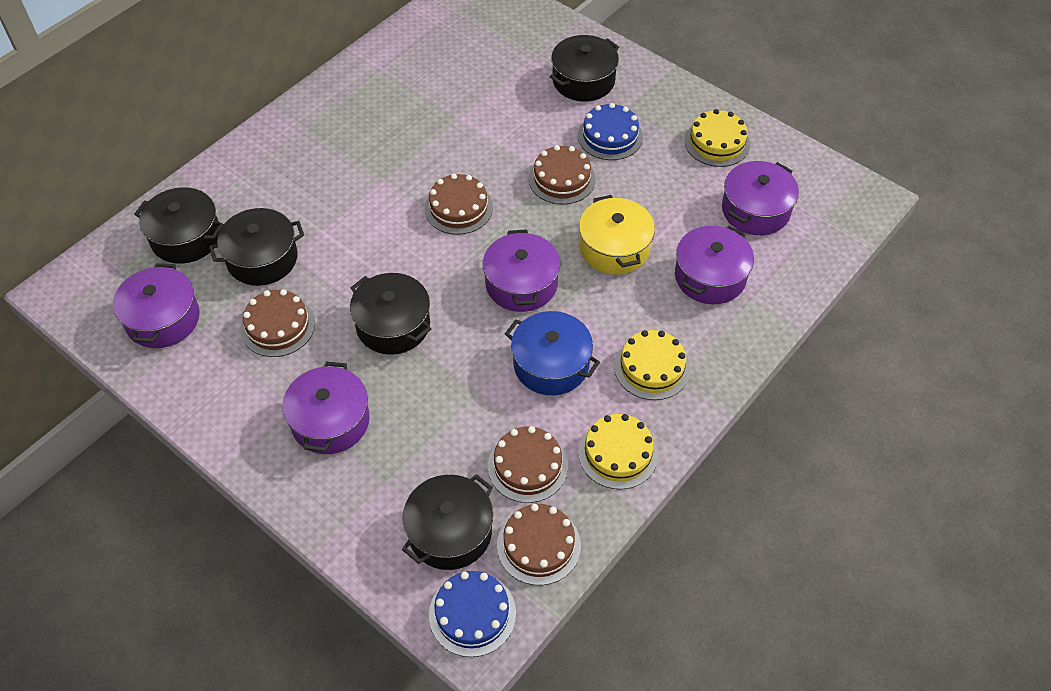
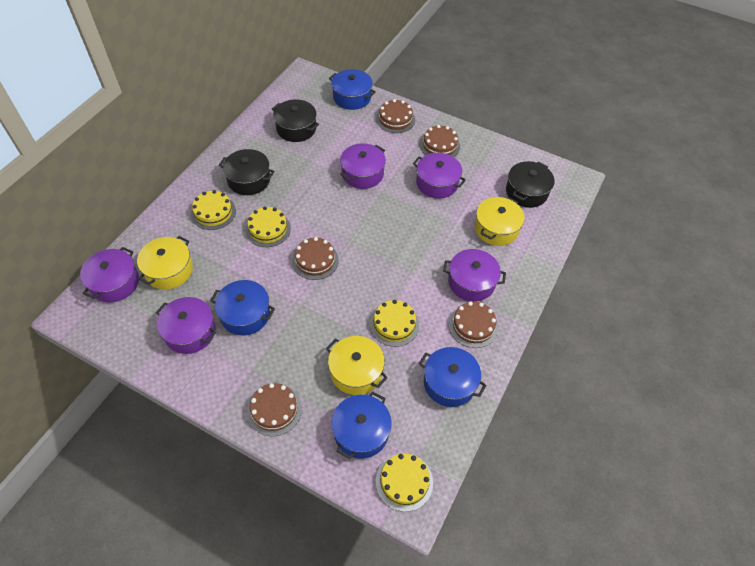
black pot: [134,187,224,264] [209,208,304,286] [350,273,431,355] [402,474,493,570] [550,35,619,102] = 5 -> [219,149,275,195] [272,99,319,142] [506,161,555,208] = 3
blue cake: [429,571,516,657] [578,103,643,160] = 2 -> none = 0
blue pot: [505,311,600,395] = 1 -> [210,280,275,335] [329,69,376,110] [331,392,392,459] [419,347,486,407] = 4
yellow cake: [578,414,658,490] [614,330,690,400] [684,109,750,167] = 3 -> [191,190,236,230] [245,206,291,247] [370,300,419,347] [376,453,433,512] = 4
yellow pot: [579,195,655,275] = 1 -> [137,236,193,290] [326,336,388,395] [475,197,525,246] = 3

